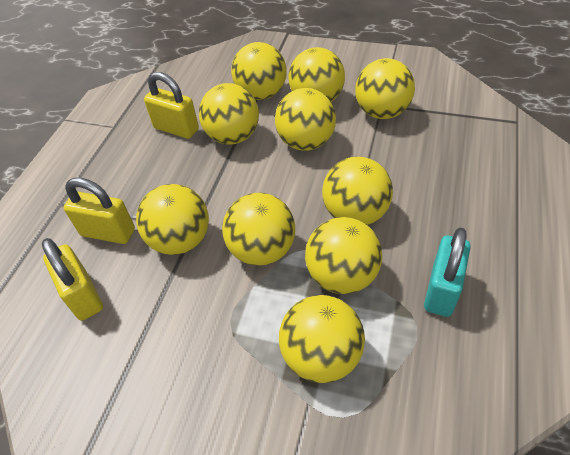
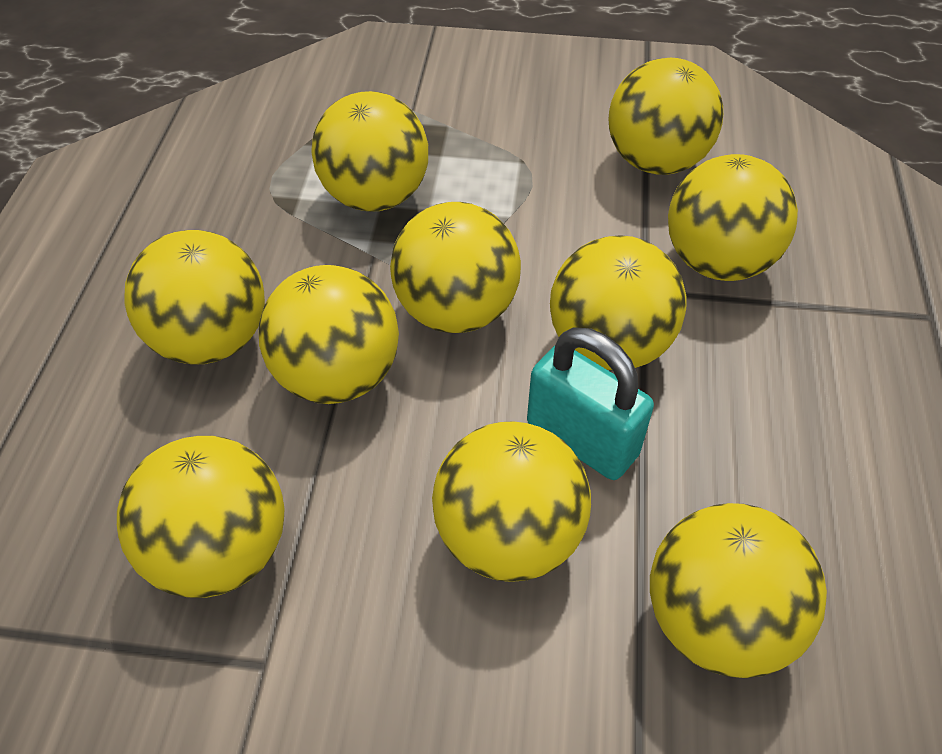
yellow padlock: [42,238,103,321] [64,178,135,244] [144,72,199,139] = 3 -> none = 0

